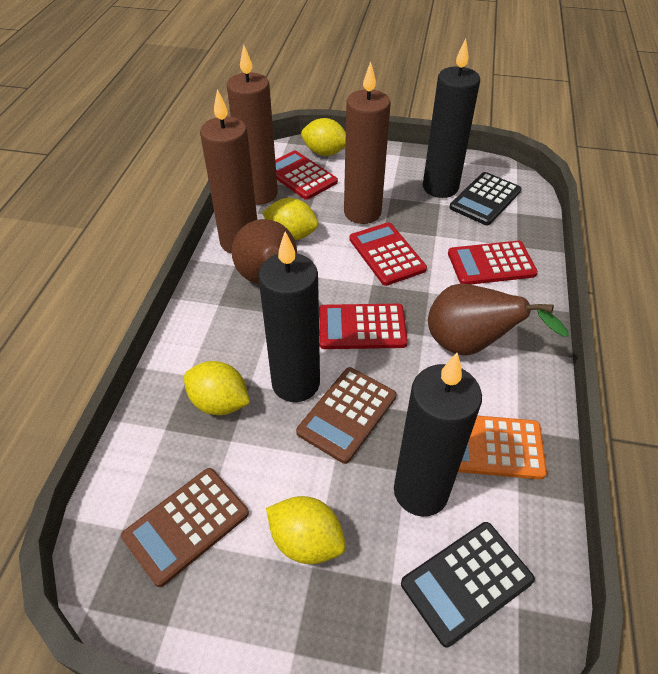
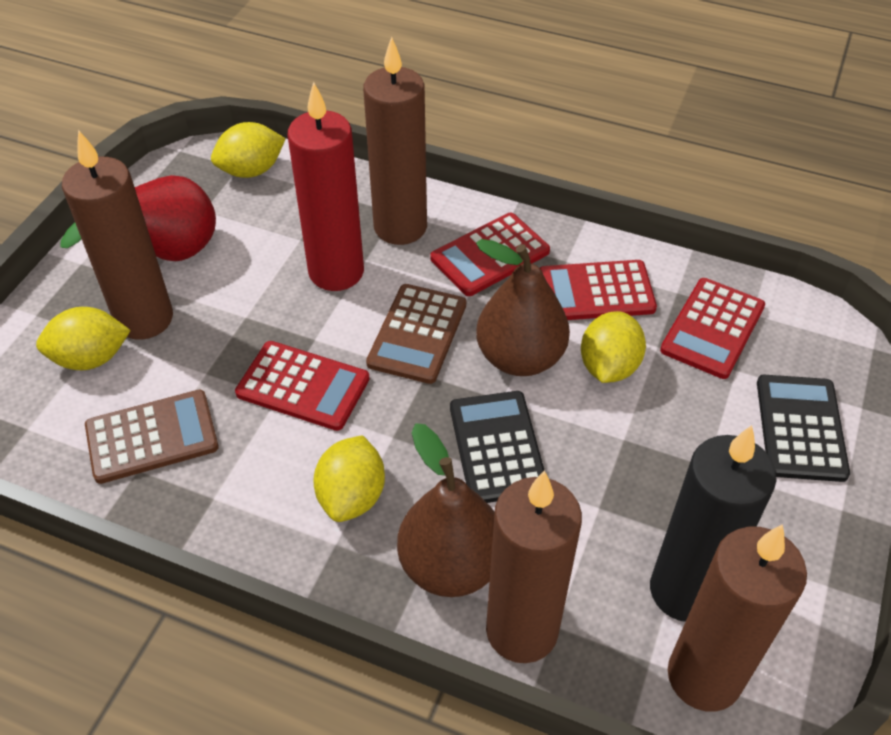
black candle: [258,232,320,402] [394,353,482,516] [423,39,480,198] = 3 -> [650,425,777,622] = 1
brown candle: [200,89,257,254] [227,45,278,205] [344,62,391,224] = 3 -> [62,130,173,340] [363,37,427,245] [486,471,582,663] [668,524,807,712] = 4
orange calculator: [458,415,547,480] = 1 -> none = 0
red candle: none = 0 -> [287,82,364,291] = 1
red pear: none = 0 -> [61,175,216,261] = 1

